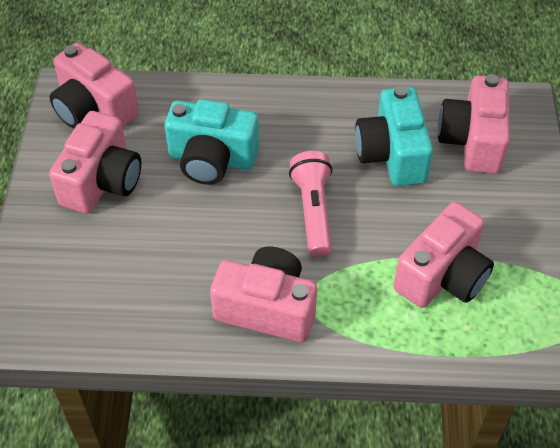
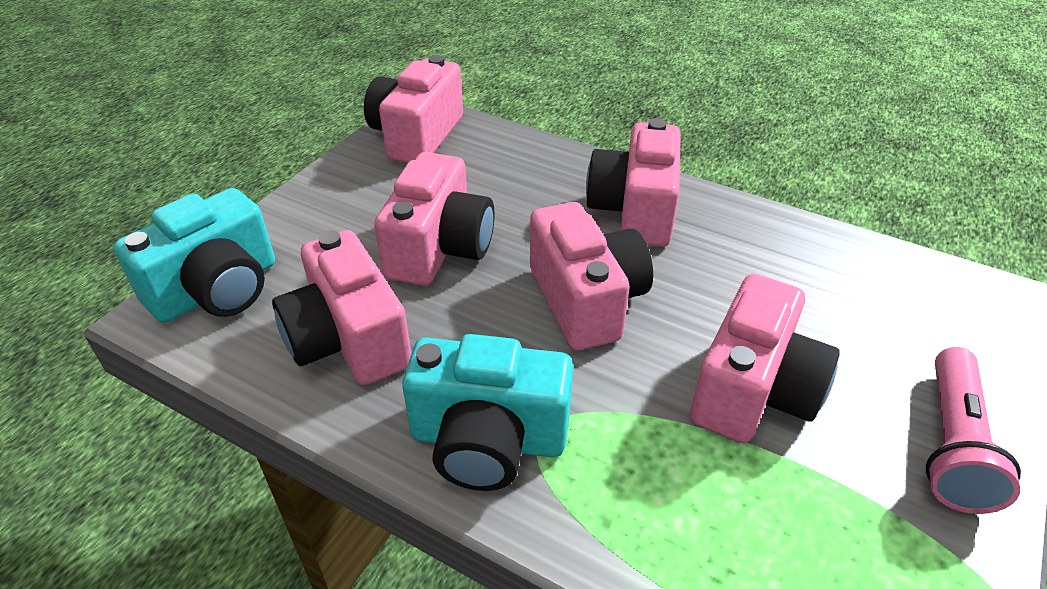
pink camera: [49,43,139,129] [49,111,141,214] [210,247,317,342] [393,202,494,308] [438,74,510,174] = 5 -> [272,230,411,385] [364,55,463,163] [374,152,495,286] [530,202,653,351] [586,118,681,247] [690,274,840,443] = 6

